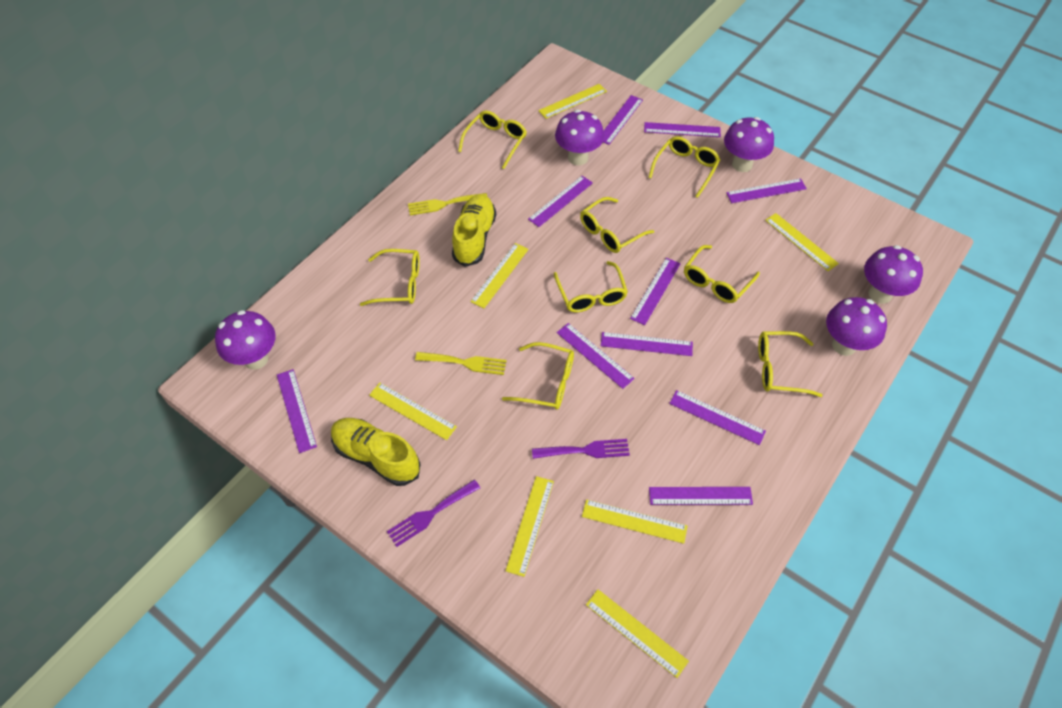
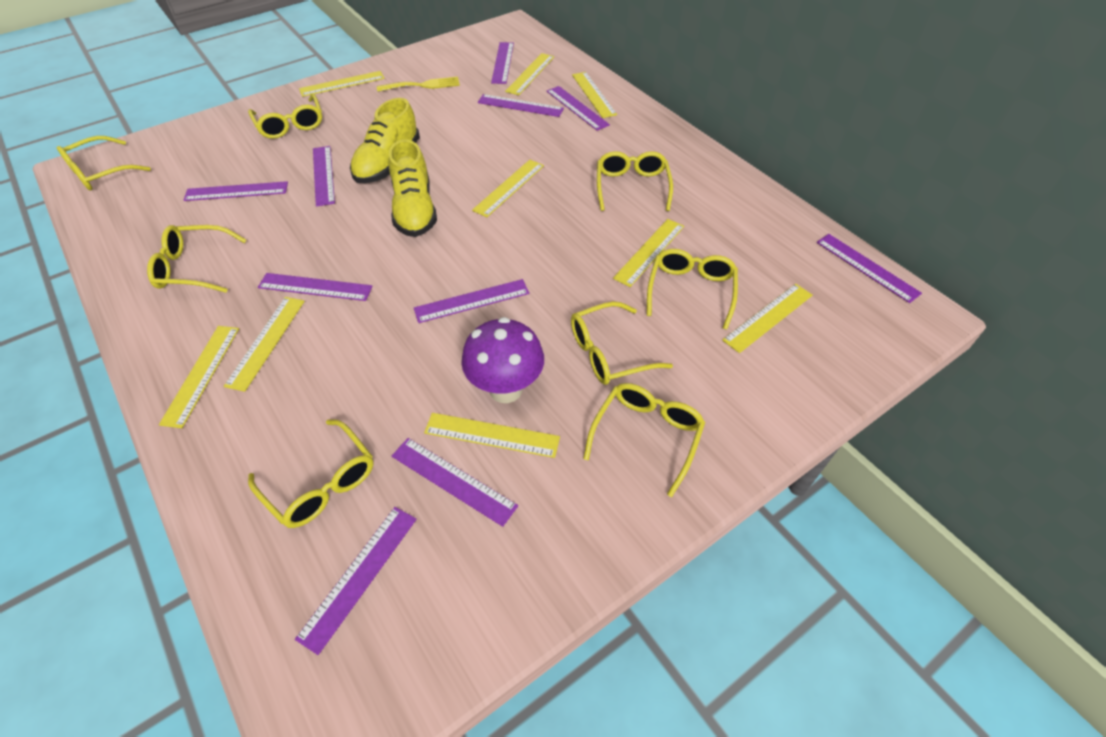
purple fork: [387,479,480,547] [532,439,630,459] = 2 -> none = 0
purple mushroom: [215,310,276,370] [555,110,604,165] [724,117,774,172] [826,297,887,356] [864,245,923,304] = 5 -> [461,317,544,403] = 1
yellow fork: [408,193,487,215] [415,352,506,375] = 2 -> [377,77,460,92] = 1
yellow ruler: [369,383,457,440] [470,243,529,308] [506,476,554,577] [538,84,607,119] [582,499,687,544] [586,589,689,678] [765,213,839,271] = 7 -> [159,326,239,428] [224,297,305,392] [299,71,385,97] [424,413,560,458] [472,160,544,217] [505,53,554,95] [572,72,617,118] [613,219,684,287] [722,284,813,353] = 9

